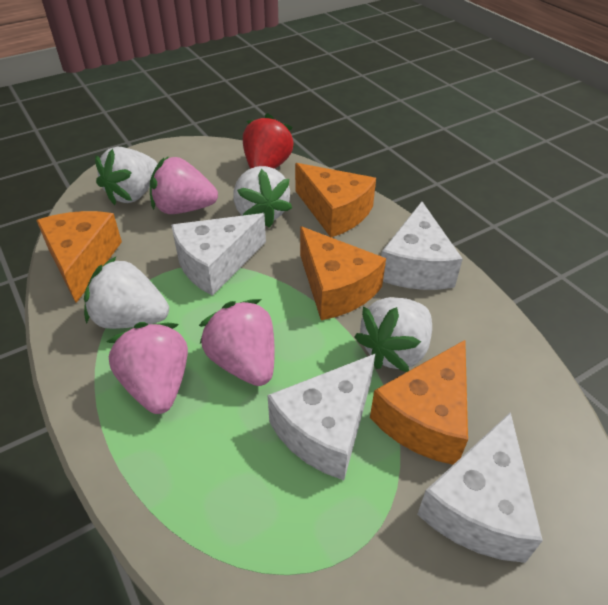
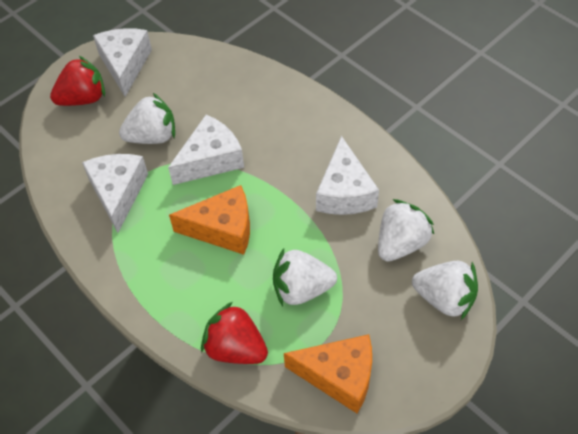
orange cheese: [36,211,122,303] [295,163,376,238] [300,226,386,320] [370,340,468,465] = 4 -> [169,185,250,255] [284,334,372,413] = 2
pink strawberry: [106,322,188,414] [150,156,218,214] [199,299,275,386] = 3 -> none = 0
red strawberry: [243,113,294,169] = 1 -> [50,55,105,106] [201,302,268,364] = 2

